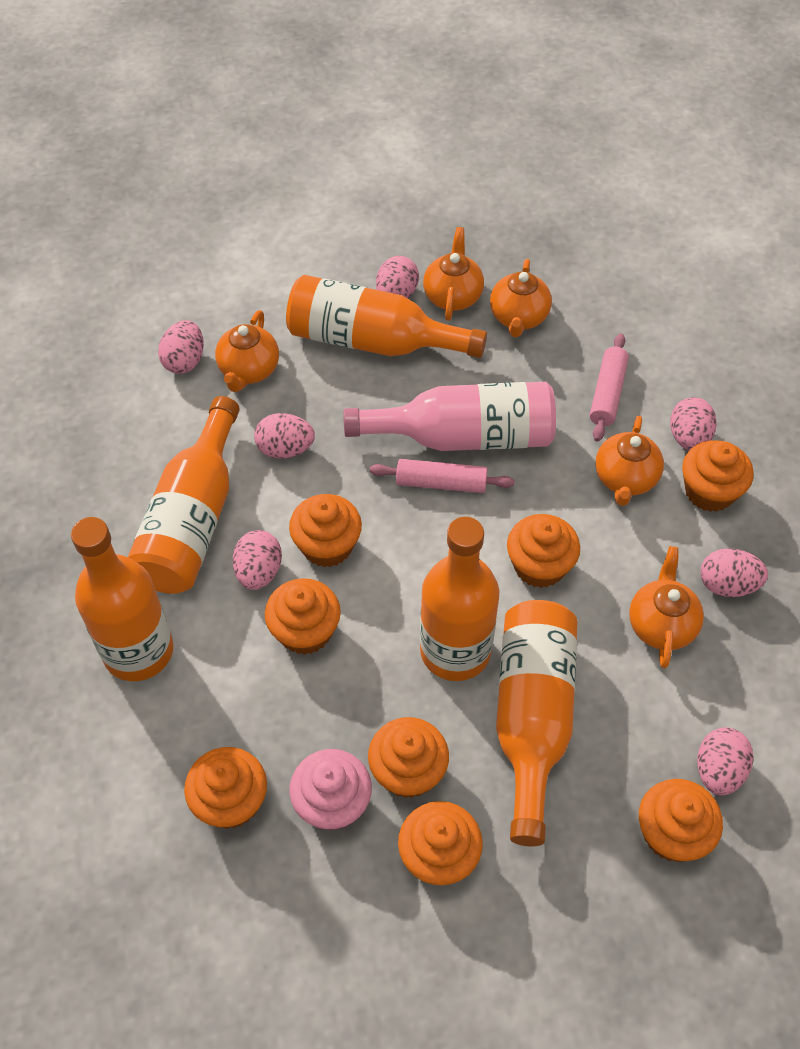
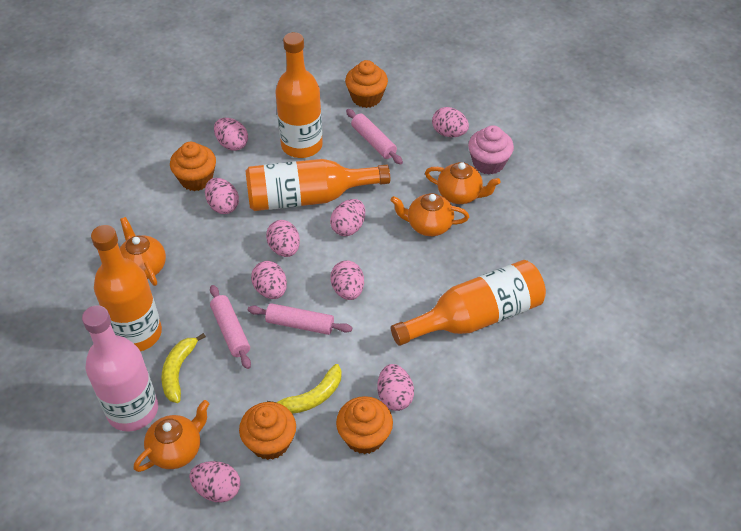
orange bottle: [71,517,173,681] [128,396,240,594] [286,275,487,358] [420,517,499,681] [496,600,577,847] = 5 -> [91,225,162,351] [246,159,390,211] [275,32,323,158] [391,260,546,346] = 4
orange cupcake: [184,747,267,829] [265,578,341,655] [289,494,362,567] [368,717,449,798] [398,801,483,885] [507,514,580,588] [639,779,723,862] [682,440,754,512] = 8 -> [170,142,216,191] [239,402,296,460] [336,396,393,454] [345,60,388,108] = 4
orange teapot: [215,310,279,392] [423,227,484,321] [490,259,552,337] [595,416,664,506] [629,546,704,668] = 5 -> [119,217,166,286] [134,400,209,472] [390,193,469,236] [425,162,501,204] = 4
pink egg: [158,320,204,374] [233,530,282,590] [254,413,315,459] [376,256,419,299] [670,397,717,450] [697,727,753,795] [700,548,768,597] = 7 -> [189,461,240,503] [205,178,239,214] [214,118,248,151] [251,261,287,299] [266,220,300,257] [330,199,365,236] [330,261,364,300] [377,364,414,411] [432,107,469,137] = 9
pink rolling pin: [369,459,514,493] [590,333,629,442] = 2 -> [210,285,251,369] [248,303,352,335] [346,109,403,165] = 3
yellow banana: none = 0 -> [161,333,206,403] [267,364,342,414] = 2

